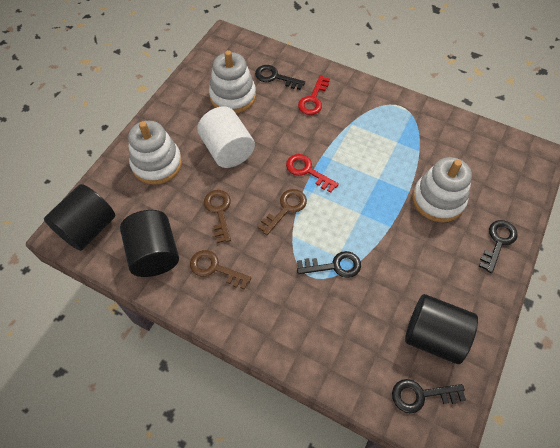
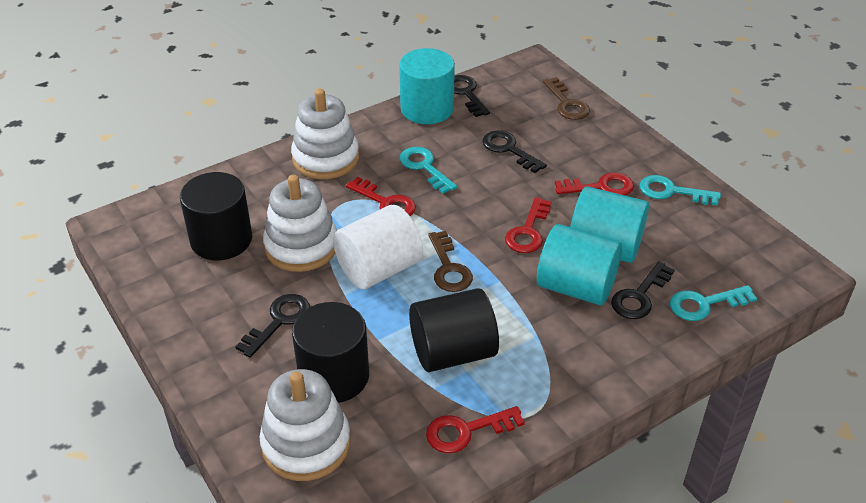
brown key: [190,250,251,290] [204,190,231,243] [257,189,307,235] = 3 -> [428,231,473,292] [543,77,590,120] = 2
red key: [286,154,339,193] [298,75,330,115] = 2 -> [346,177,416,216] [426,406,525,453] [505,197,552,253] [555,172,634,195] = 4
turquoise cylinder: none = 0 -> [399,48,455,124] [537,224,622,305] [570,186,649,263] = 3
turquoise key: none = 0 -> [400,147,457,194] [640,175,721,206] [670,285,757,321] = 3

